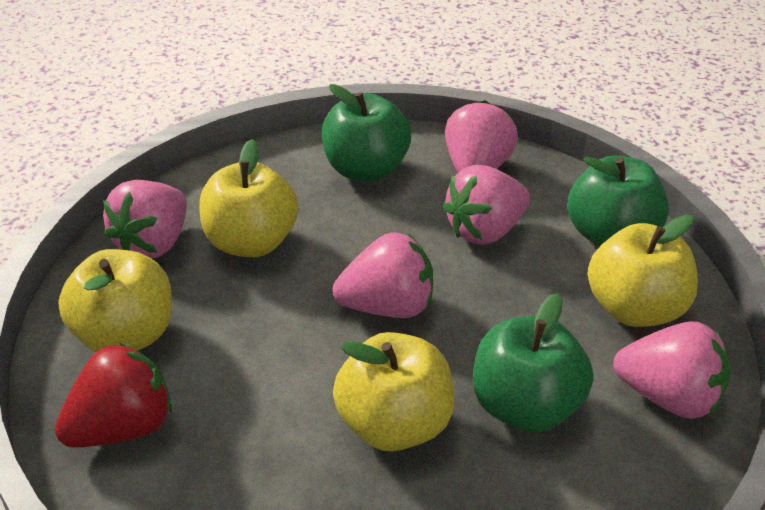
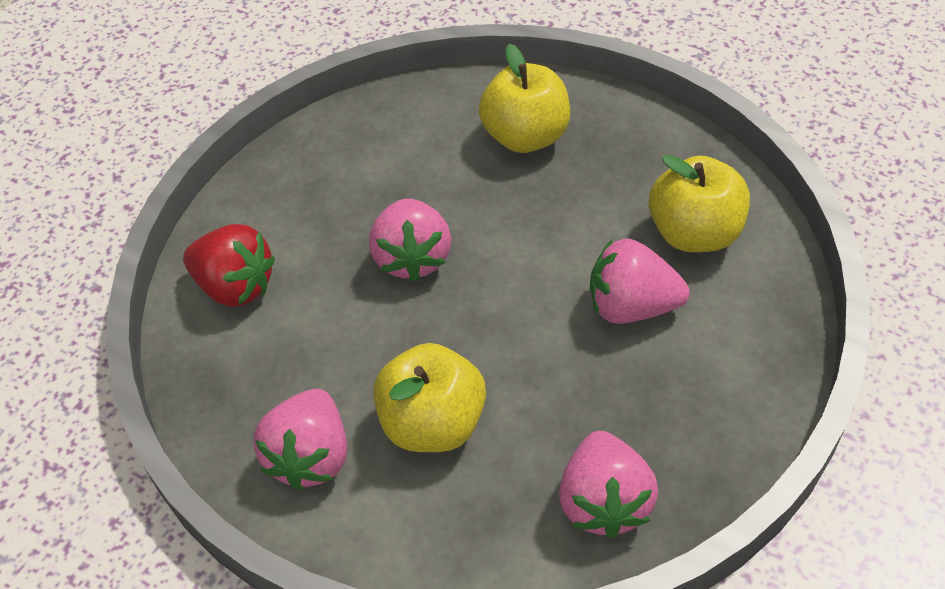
green apple: [322,84,411,182] [473,293,593,432] [568,155,669,247] = 3 -> none = 0
pink strawberry: [103,180,187,259] [333,232,433,318] [443,165,530,245] [445,100,518,173] [613,321,731,419] = 5 -> [254,389,347,490] [369,199,451,282] [559,431,658,539] [590,239,690,324] = 4
yellow apple: [58,249,172,352] [199,139,298,257] [333,332,454,451] [588,215,698,327] = 4 -> [373,343,486,452] [479,44,570,153] [649,155,750,252] = 3

